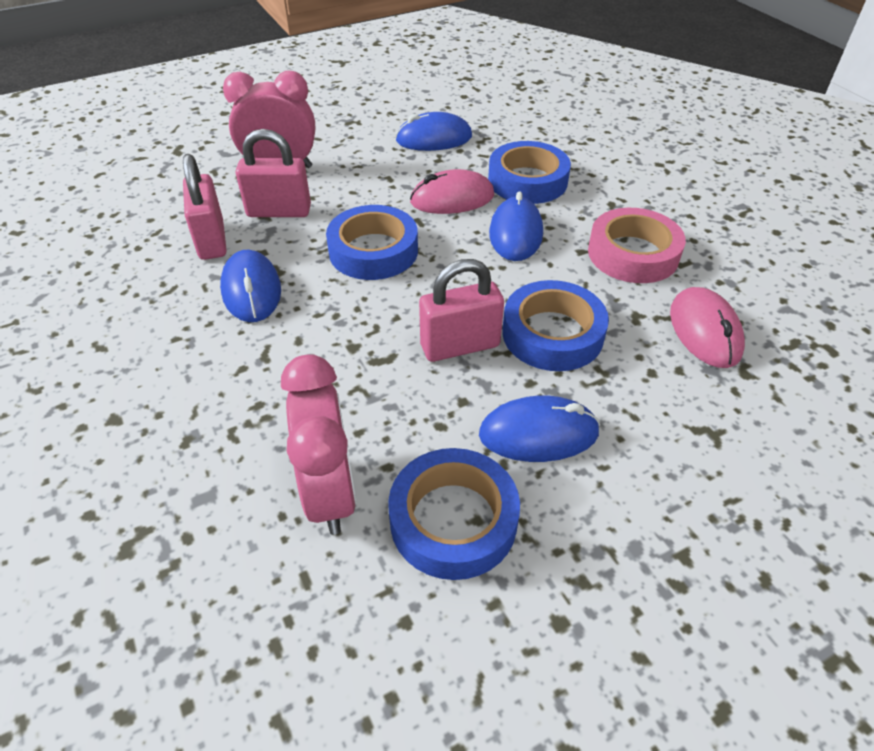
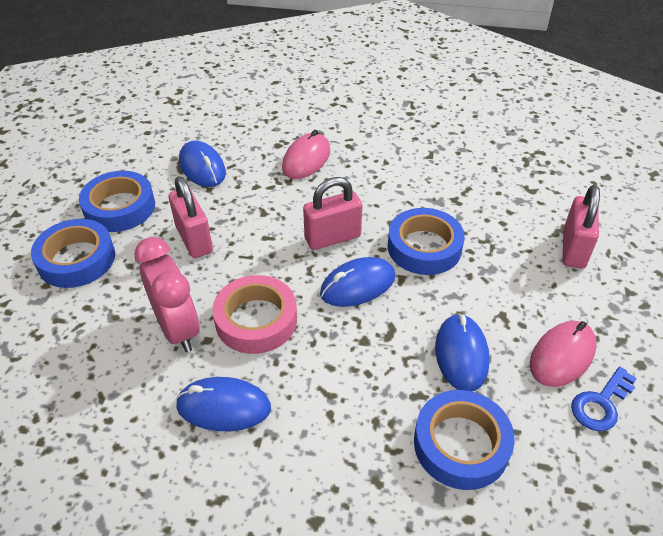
blue key: none = 0 -> [571,367,637,431] = 1
pink clock: [223,70,315,168] [281,354,356,535] = 2 -> [134,237,200,352] = 1

